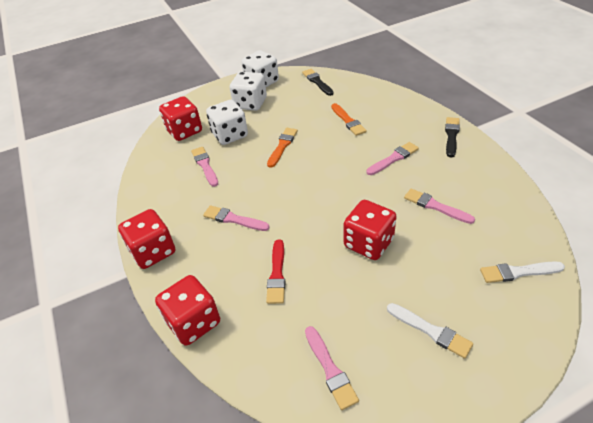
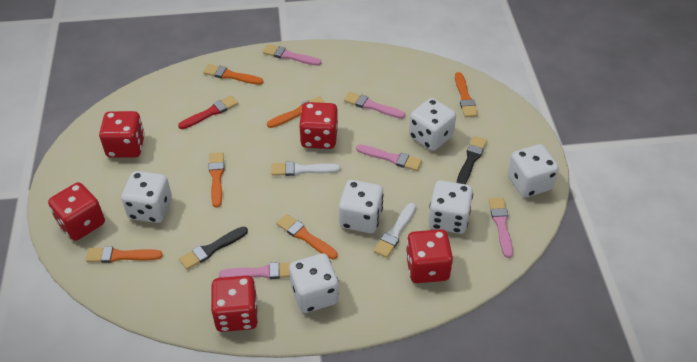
orange brush: [267,128,298,168] [331,103,367,136] = 2 -> [86,247,163,263] [203,64,263,85] [209,152,224,208] [267,96,326,128] [277,214,338,260] [455,72,478,117] = 6
red dice: [118,209,175,269] [155,275,220,346] [159,96,202,141] [344,200,397,260] = 4 -> [48,182,105,241] [99,111,145,158] [211,276,258,332] [299,102,338,149] [406,229,453,283] = 5
white dice: [206,100,248,145] [230,71,267,111] [241,50,279,87] = 3 -> [121,171,172,223] [289,253,339,313] [339,180,384,233] [409,98,456,151] [428,180,473,234] [508,144,559,197] = 6

